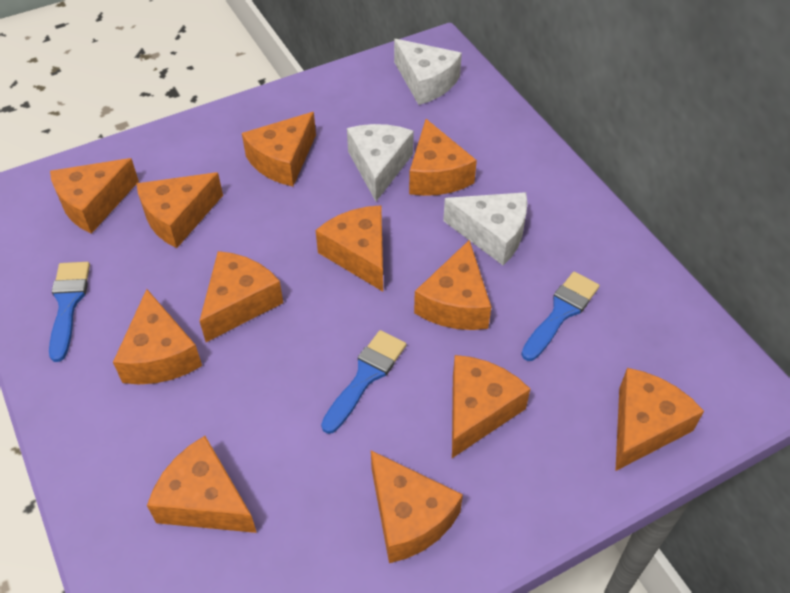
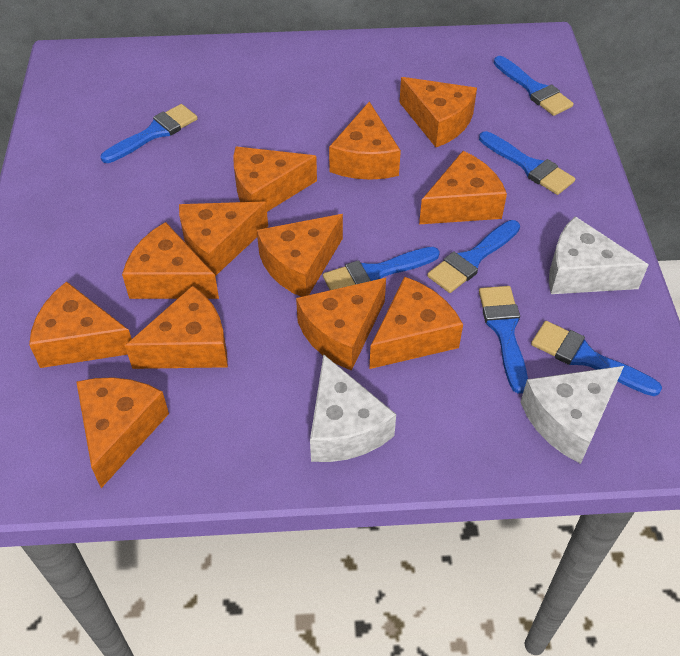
blue brush: [49,262,90,362] [321,330,406,434] [521,272,600,361] = 3 -> [101,104,198,163] [323,247,440,290] [427,220,520,293] [479,131,575,195] [479,286,528,394] [494,56,574,116] [531,321,662,396] = 7

